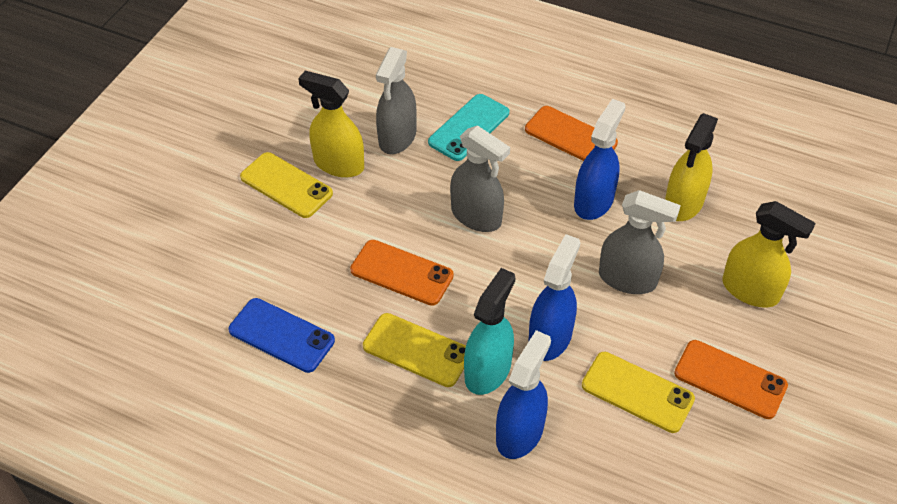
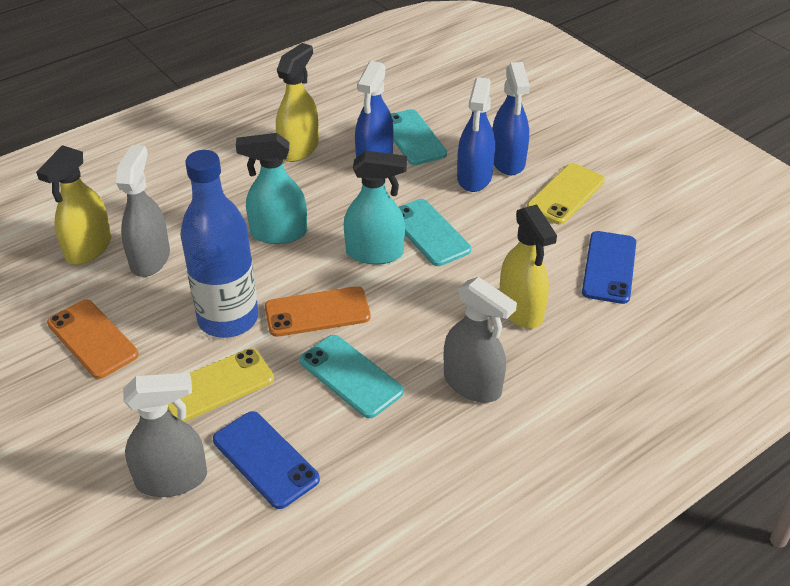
blue bottle: none = 0 -> [180,150,258,338] = 1
blue phone: [228,298,335,373] = 1 -> [213,411,320,509] [582,231,636,304] = 2
orange phone: [350,240,454,306] [525,106,618,161] [674,340,788,419] = 3 -> [47,300,139,379] [265,286,371,337] = 2
turquoise phone: [428,94,509,161] = 1 -> [300,335,404,418] [391,109,447,165] [399,199,471,266] = 3
turquoise spray bottle: [464,268,515,395] = 1 -> [236,133,307,244] [344,151,407,264] = 2
yellow phone: [240,152,333,218] [363,313,466,387] [582,352,695,433] = 3 -> [168,348,274,422] [527,163,605,224] = 2

